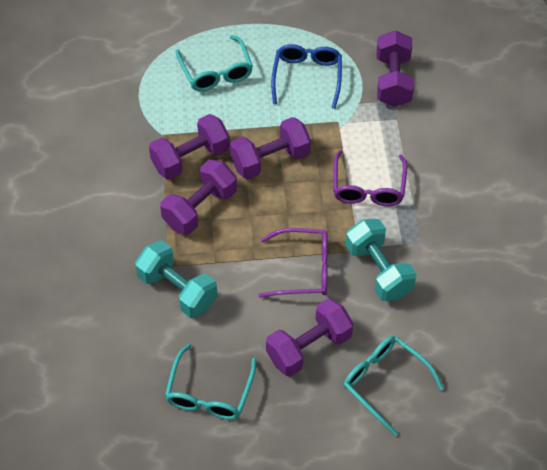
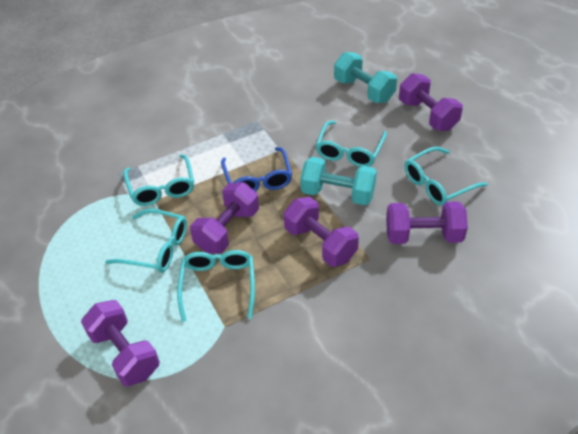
purple glasses: [258,228,328,298] [333,150,407,206] = 2 -> none = 0
turquoise glasses: [165,344,256,420] [176,35,253,91] [343,336,444,436] = 3 -> [105,209,187,273] [124,154,194,206] [177,250,255,322] [315,121,387,167] [404,147,487,206] = 5

